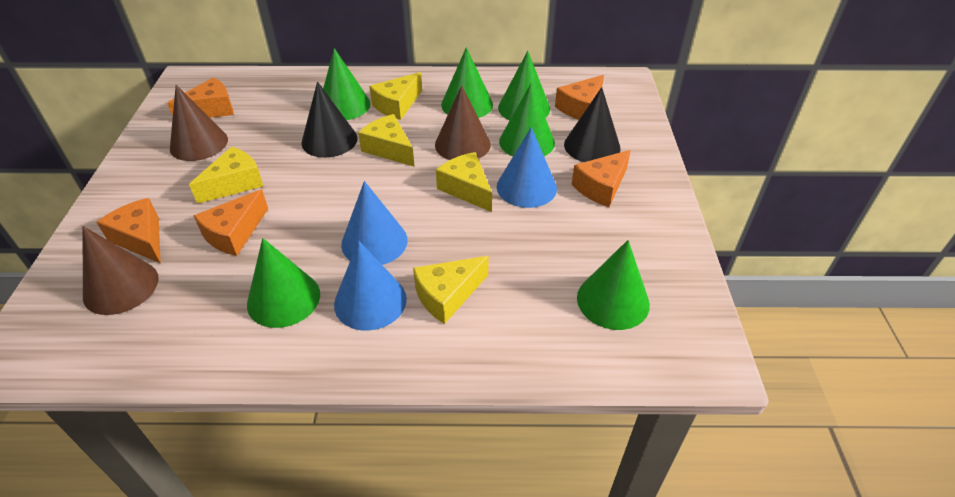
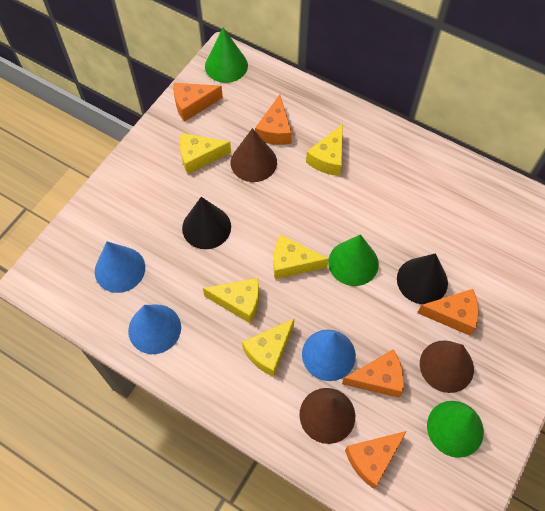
green cone: [247,238,320,328] [323,48,371,120] [441,47,493,118] [498,51,550,120] [499,83,555,156] [577,240,650,330] = 6 -> [205,28,248,83] [328,234,379,286] [427,401,484,458] = 3

